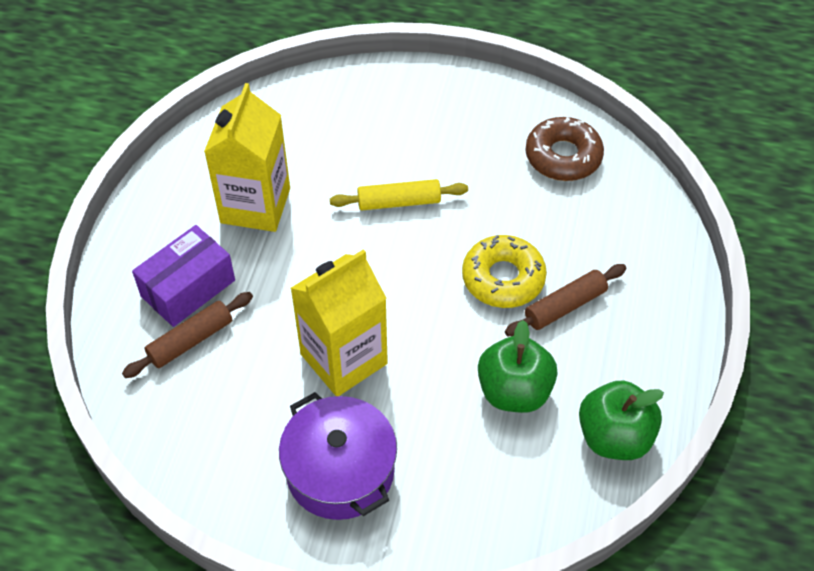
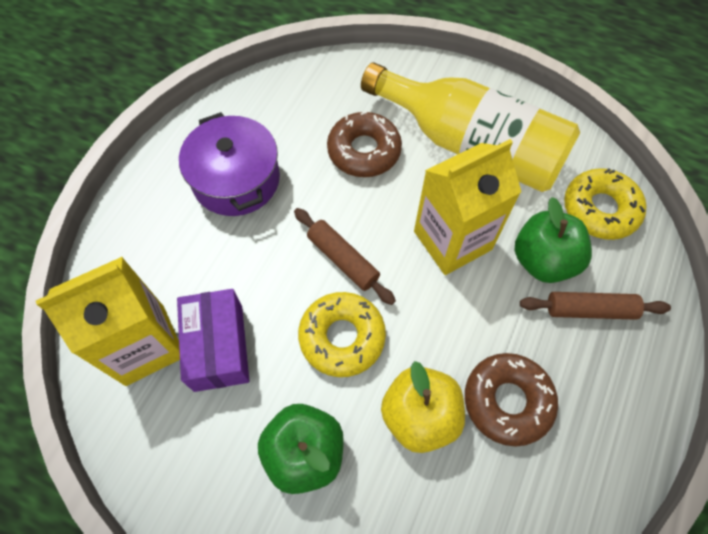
brown donut: [525,116,604,181] = 1 -> [327,111,402,177] [465,353,558,447] = 2
yellow apple: none = 0 -> [381,361,465,453] = 1
yellow bottle: none = 0 -> [361,62,580,192] = 1
yellow donut: [462,235,547,308] = 1 -> [298,292,386,377] [564,168,647,240] = 2
yellow rolling pin: [330,179,468,210] = 1 -> none = 0

